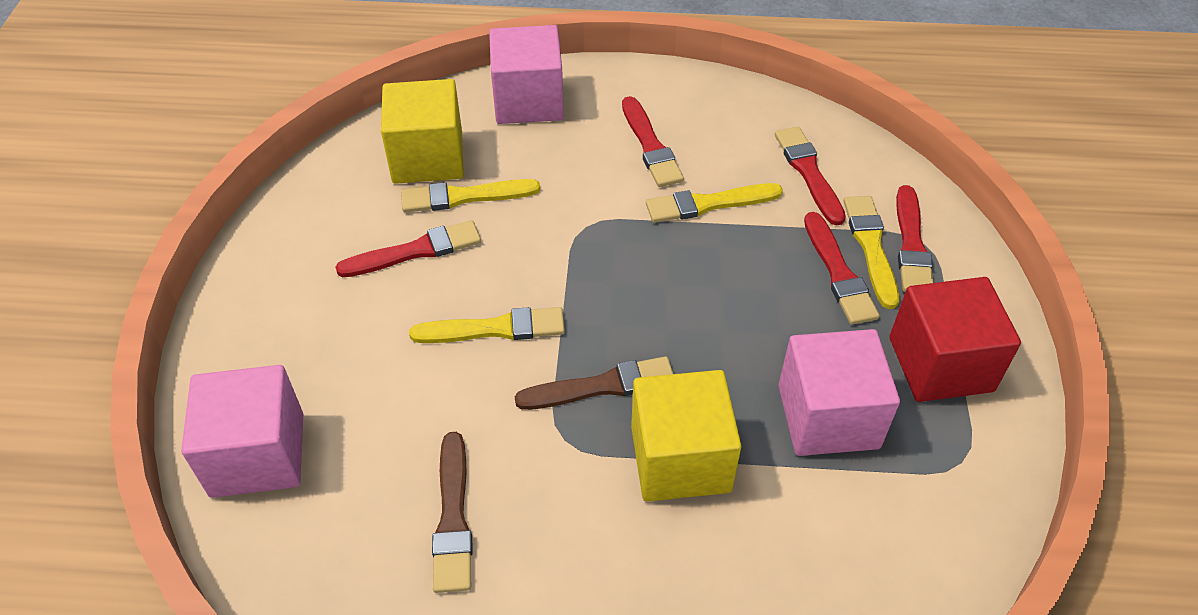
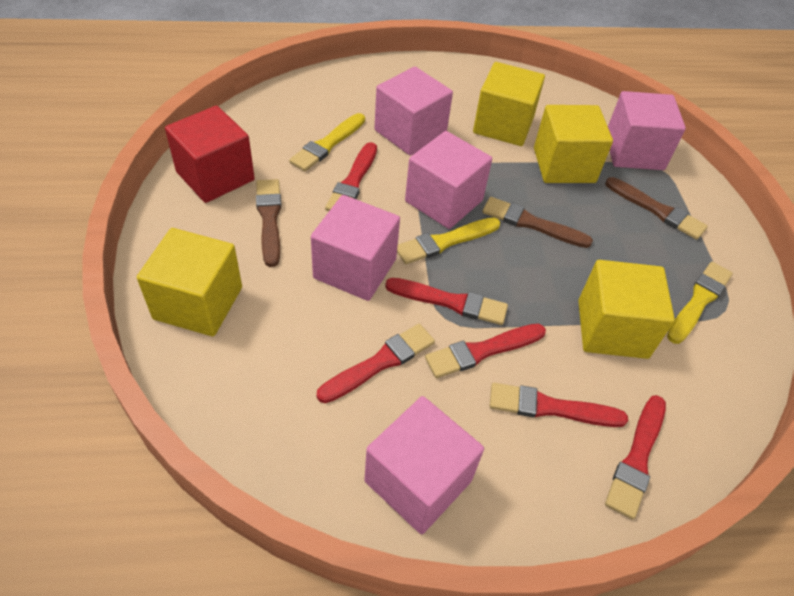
brown brush: [432,432,472,593] [515,356,674,410] = 2 -> [256,179,282,267] [482,197,593,248] [605,177,708,240] = 3
pink cube: [181,365,303,498] [489,25,564,124] [778,329,900,456] = 3 -> [311,195,400,301] [364,396,484,534] [374,67,453,156] [405,131,492,229] [608,91,686,170] = 5
red brush: [336,220,481,277] [622,96,684,187] [775,127,846,226] [804,212,880,325] [896,185,934,292] = 5 -> [317,324,435,403] [325,142,377,211] [385,278,508,325] [425,324,546,378] [490,383,628,427] [605,395,666,519] = 6
yellow brush: [401,179,540,213] [409,307,565,343] [646,183,783,223] [844,196,899,309] = 4 -> [289,113,365,171] [397,217,500,264] [667,262,733,344] = 3
yellow cube: [381,79,464,184] [631,370,741,502] = 2 -> [137,228,242,336] [473,62,545,146] [534,105,613,183] [578,260,675,359] = 4

